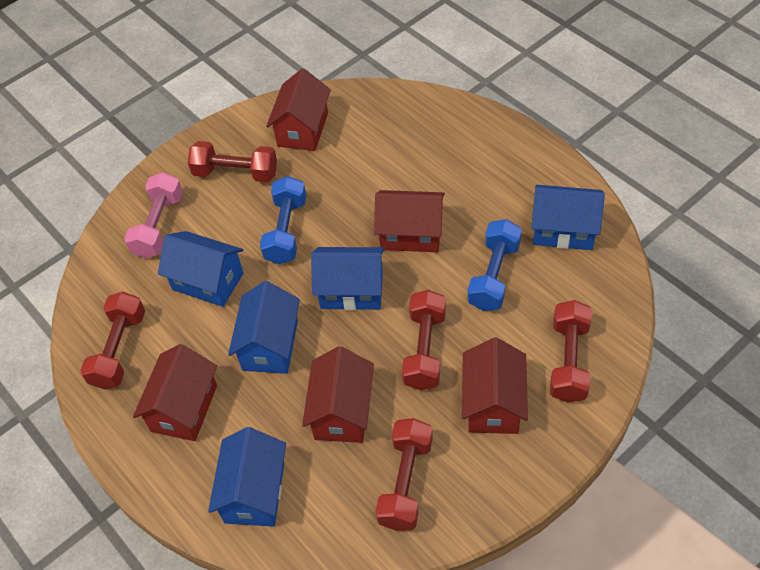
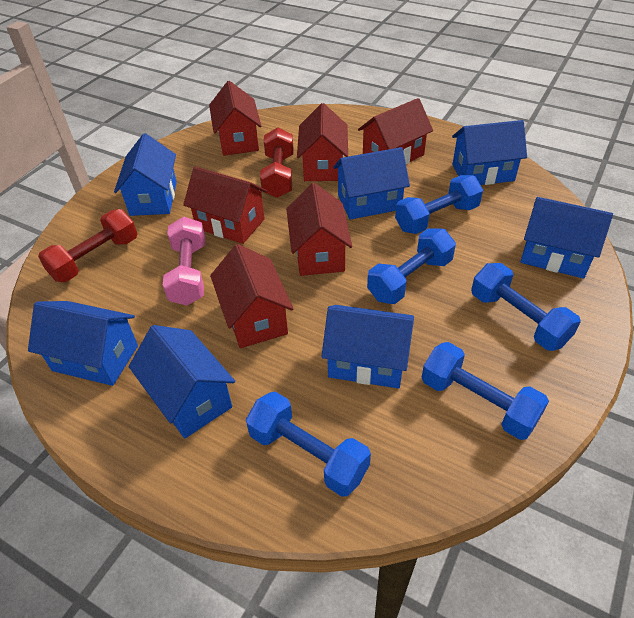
blue dumbbell: [260,176,307,264] [468,219,522,311] = 2 -> [246,392,371,497] [367,228,456,304] [395,175,483,234] [422,342,549,440] [471,263,581,351] = 5
blue house: [158,231,243,307] [208,427,286,527] [228,281,300,374] [311,247,385,310] [531,185,605,250] = 5 -> [28,301,138,386] [114,133,177,216] [129,325,235,438] [321,305,414,389] [333,147,410,220] [452,120,527,185] [521,197,613,279] = 7
red dumbbell: [80,292,145,389] [188,141,277,182] [375,418,433,531] [402,290,446,390] [550,300,592,403] = 5 -> [38,209,137,282] [260,127,294,198] = 2
red house: [133,344,217,441] [266,68,331,151] [302,346,374,443] [374,190,445,252] [462,337,528,434] = 5 -> [183,167,267,244] [209,81,261,156] [210,244,293,348] [286,183,352,276] [297,103,348,181] [358,98,433,164] = 6

